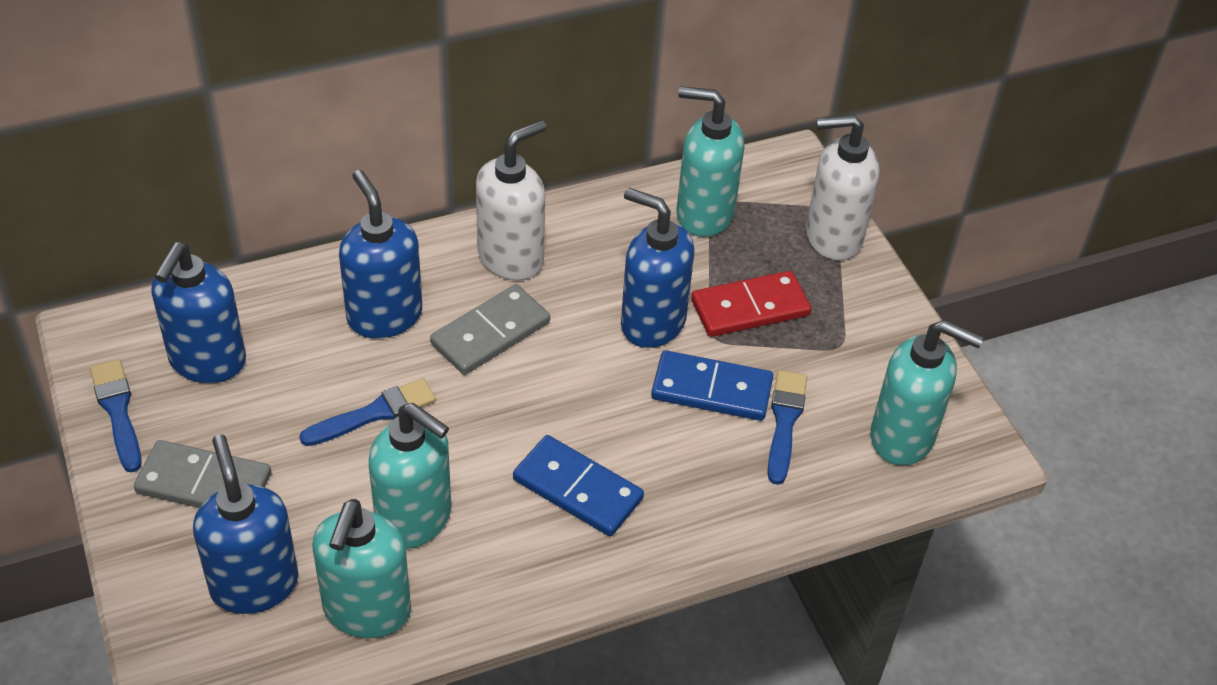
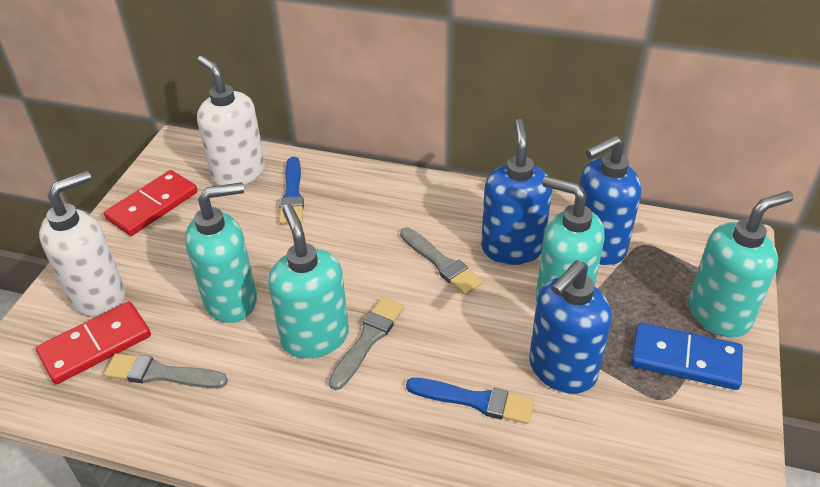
blue brush: [90,359,142,473] [299,378,436,446] [768,370,807,485] = 3 -> [279,157,304,224] [406,378,534,424] = 2
blue domino: [513,435,644,536] [651,350,773,421] = 2 -> [631,323,743,390] = 1
blue soap dispenser: [152,242,246,383] [193,434,299,614] [339,170,422,339] [621,187,694,348] = 4 -> [481,119,552,265] [529,260,612,394] [579,135,641,265] = 3
grey brush: none = 0 -> [104,353,228,388] [329,297,404,390] [400,227,483,295] = 3
grey domino: [134,440,271,508] [430,284,550,375] = 2 -> none = 0
red domino: [691,271,811,337] = 1 -> [36,301,151,384] [104,170,198,236] = 2

